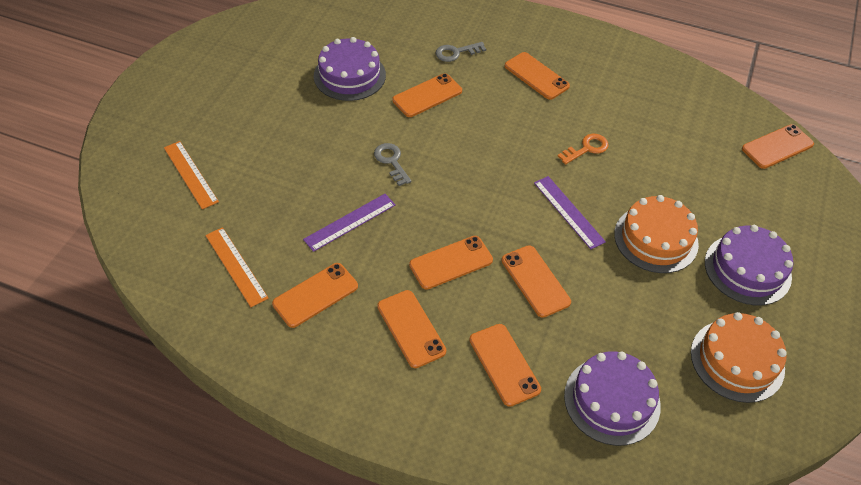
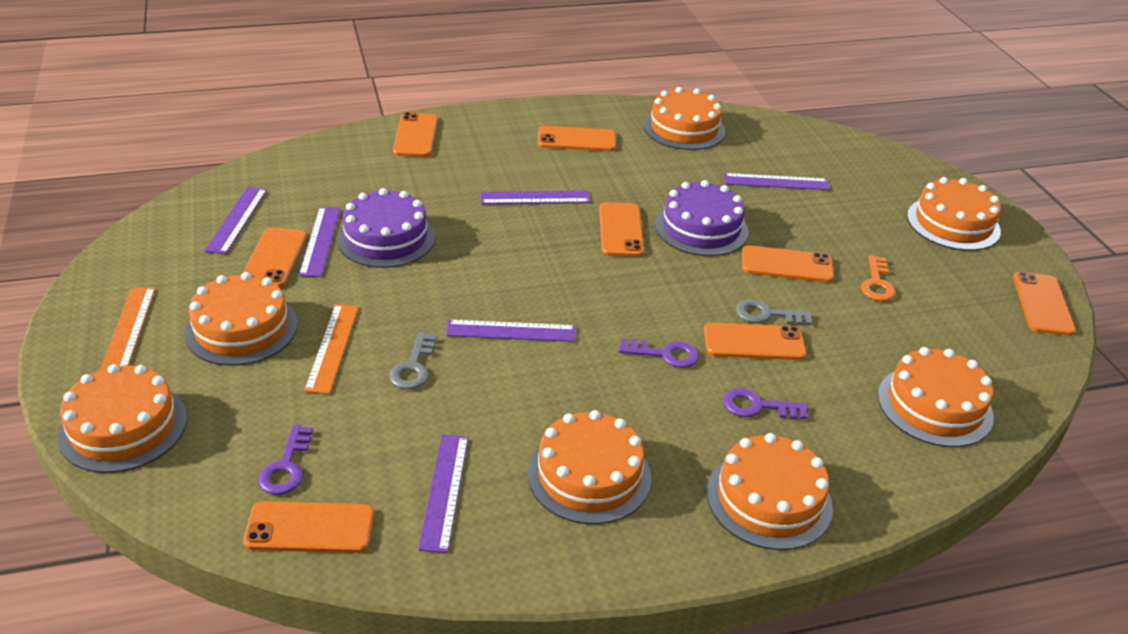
orange cake: [614,195,699,273] [691,312,787,403] = 2 -> [58,364,187,473] [185,272,298,366] [528,410,651,524] [644,87,726,150] [707,433,833,550] [878,347,994,447] [907,177,1001,251] = 7
purple cake: [314,37,386,101] [564,351,661,446] [705,225,793,305] = 3 -> [337,188,435,268] [655,180,749,256] = 2
purple key: none = 0 -> [258,425,313,495] [619,339,699,368] [723,388,808,419] = 3
purple ruler: [303,194,396,252] [534,176,606,249] = 2 -> [204,187,267,254] [299,207,341,277] [418,435,468,553] [446,320,576,342] [481,191,591,204] [724,173,830,190] = 6

